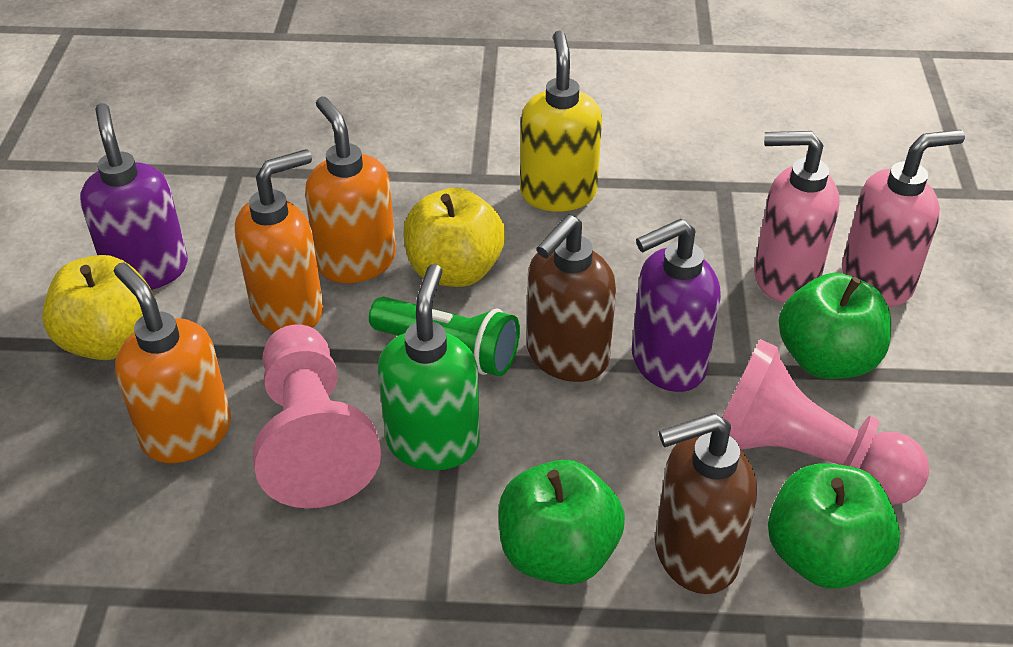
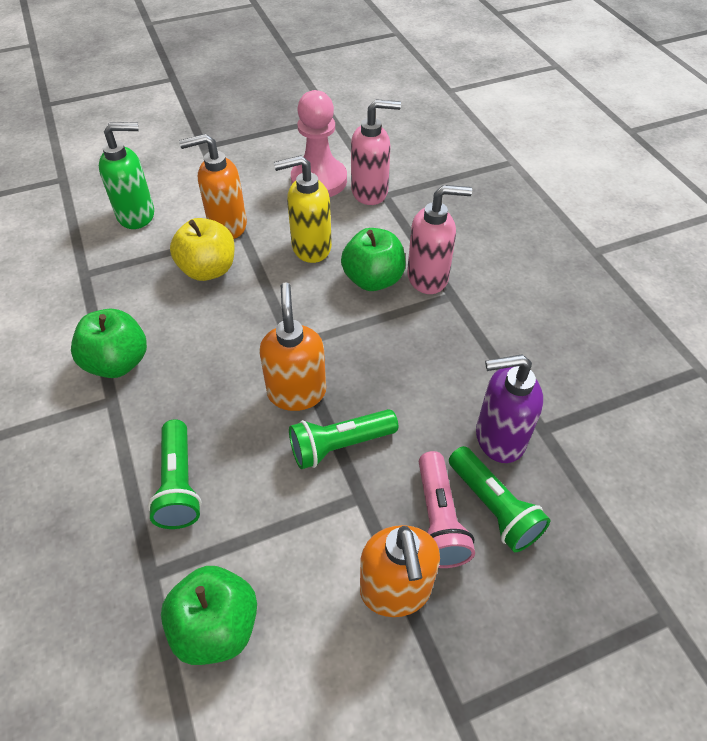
brown soap dispenser: [527,214,616,382] [655,413,757,594] = 2 -> none = 0
green flashlight: [369,297,520,376] = 1 -> [148,419,202,529] [289,409,398,469] [449,446,551,552] = 3
pink flashlight: none = 0 -> [419,451,475,568] = 1
pink pawn: [253,324,381,508] [722,339,929,505] = 2 -> [291,90,347,197] = 1
purple soap dispenser: [80,103,188,290] [632,219,721,392] = 2 -> [476,354,543,463] = 1
yellow apple: [42,255,155,360] [403,188,505,287] = 2 -> [170,218,235,281] = 1

